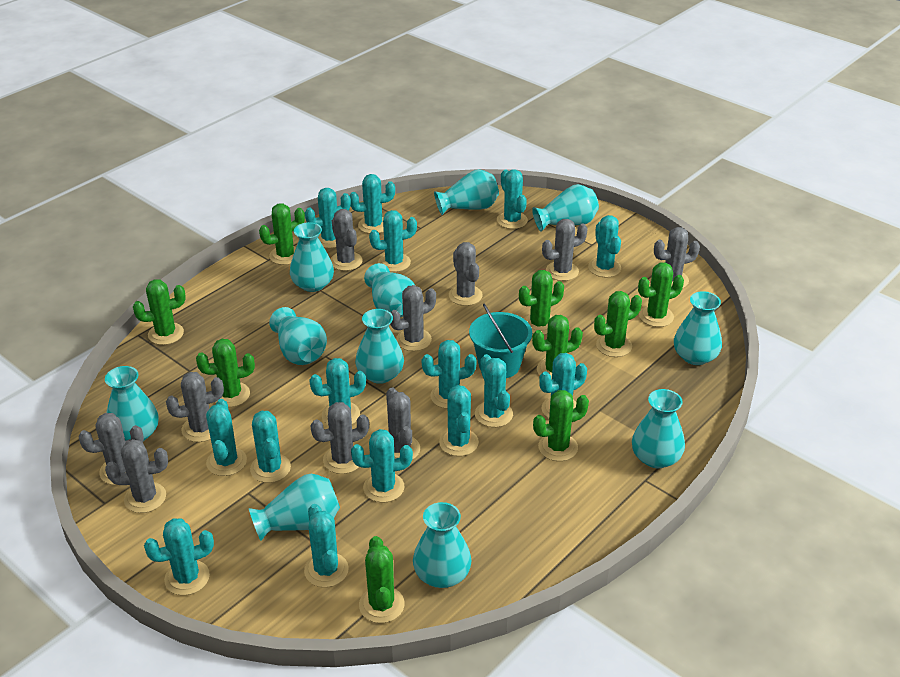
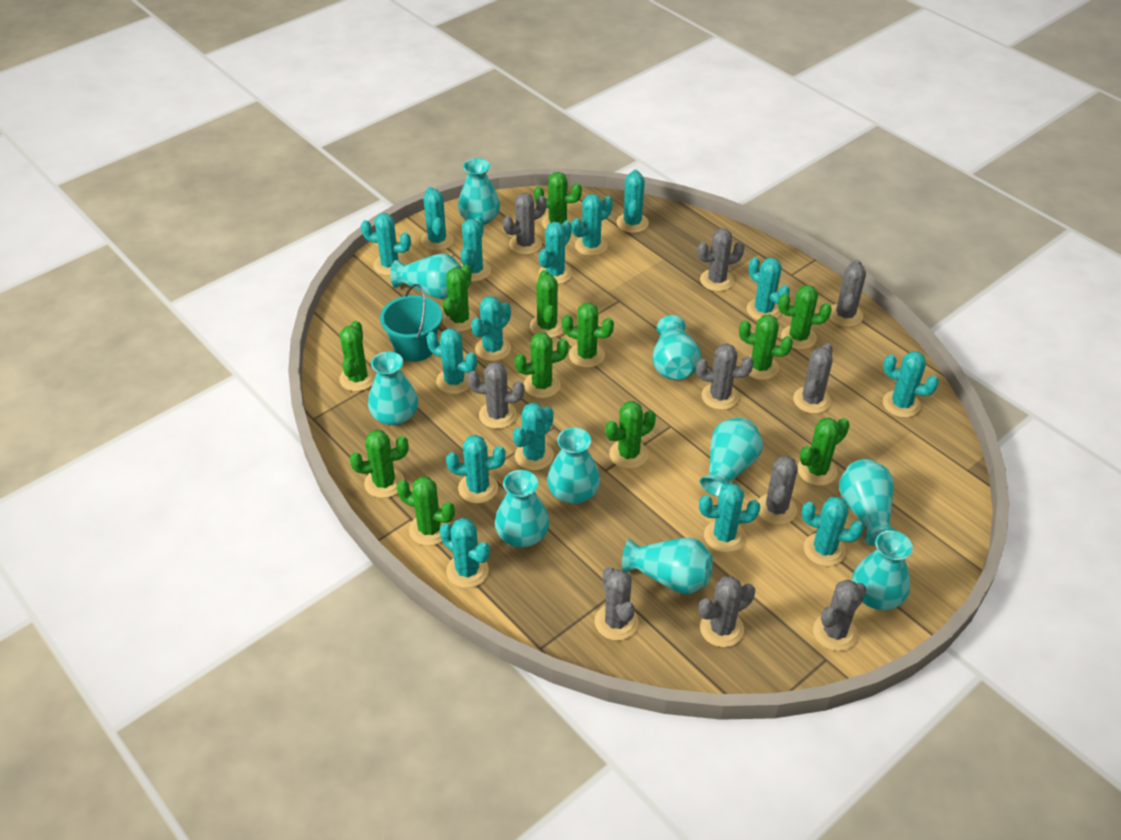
green cactus: [133,279,186,345] [196,339,255,407] [259,203,305,265] [359,536,404,623] [519,270,564,335] [532,315,583,380] [533,390,589,461] [594,291,642,357] [638,263,684,327] = 9 -> [339,321,376,391] [350,430,409,498] [397,477,455,546] [442,265,477,332] [515,332,569,398] [530,270,564,338] [534,172,582,229] [562,303,614,368] [605,401,656,469] [739,315,793,380] [778,285,832,350] [798,417,850,486] = 12
turquoise vase: [105,366,159,441] [249,474,340,541] [269,307,327,365] [290,222,334,292] [355,309,404,384] [364,263,415,317] [413,502,471,588] [434,169,499,215] [532,184,599,232] [632,389,685,468] [674,291,722,365] = 11 -> [368,351,418,426] [390,254,462,299] [458,158,500,225] [495,470,549,548] [547,428,600,504] [622,538,713,594] [653,315,701,380] [699,417,763,497] [839,459,896,545] [852,530,913,610] = 10

